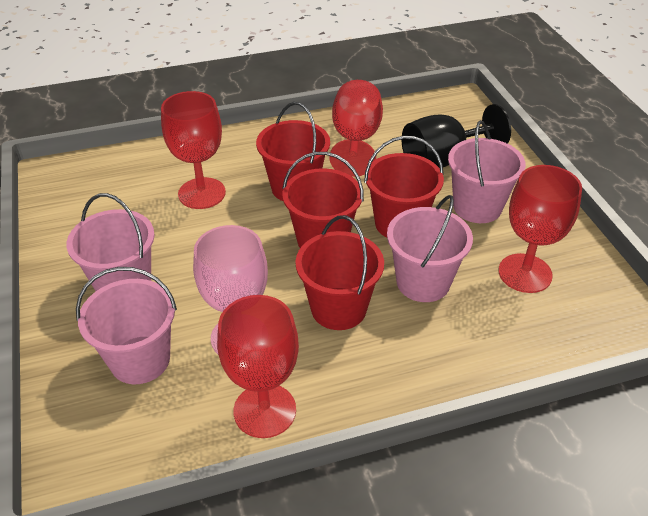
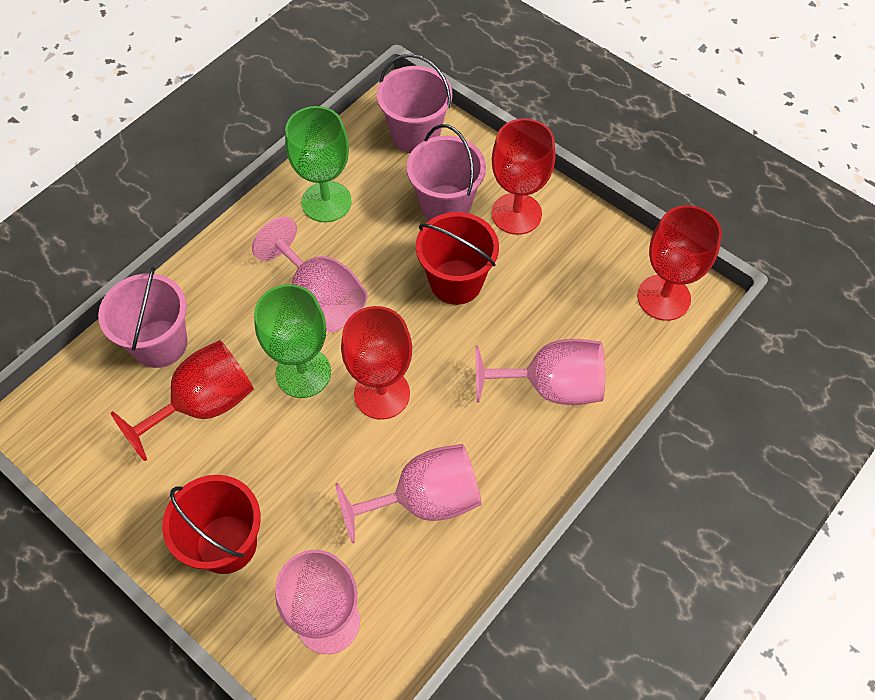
black goblet: [402,104,511,168] = 1 -> none = 0
green goblet: none = 0 -> [254,284,331,398] [285,106,352,222] = 2
pink bucket: [67,193,154,291] [76,267,177,384] [387,195,473,302] [448,120,526,223] = 4 -> [98,267,188,368] [377,54,452,153] [406,124,486,221] = 3
pink goblet: [193,225,268,354] = 1 -> [252,216,368,332] [275,550,360,654] [335,444,481,543] [475,339,605,405] = 4
red bucket: [256,102,330,201] [282,152,364,248] [296,215,384,330] [364,136,444,238] = 4 -> [162,475,261,574] [416,212,499,305] = 2

